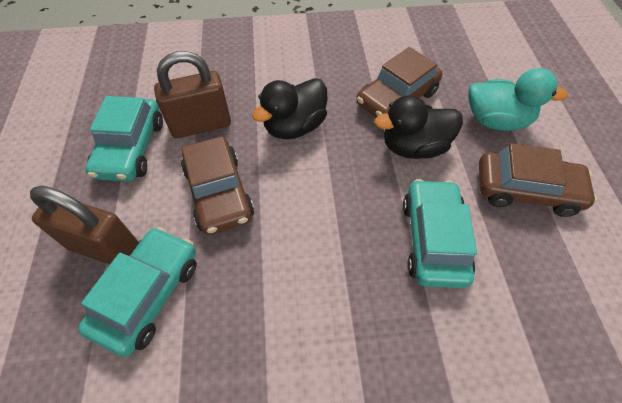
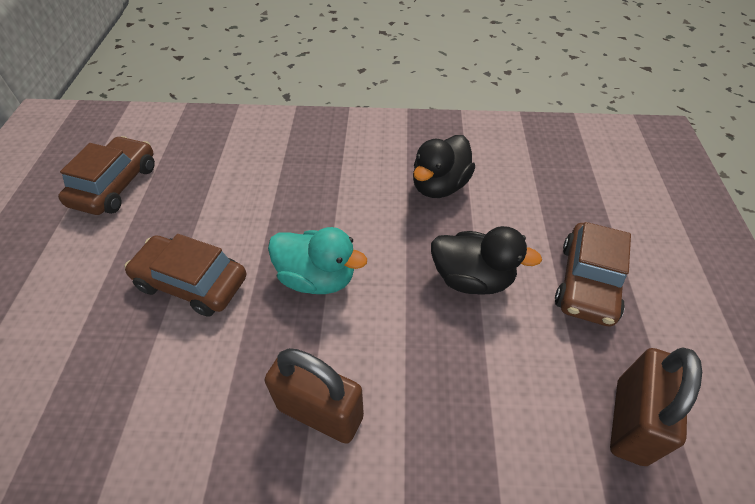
turquoise car: [78,227,197,357] [85,96,163,182] [403,179,477,288] = 3 -> none = 0

